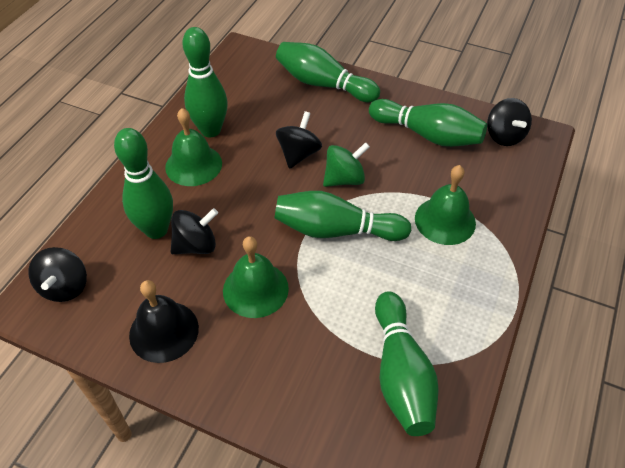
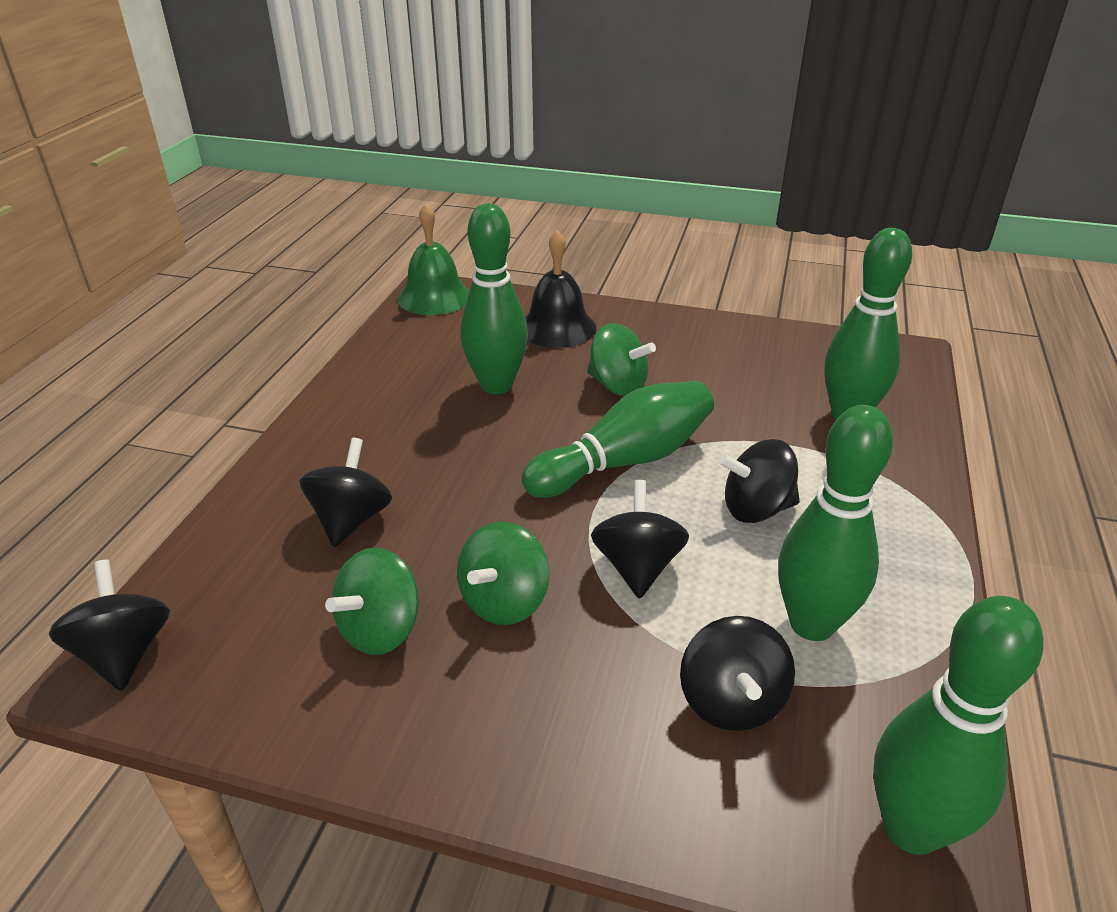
black spinning top: [28,247,87,302] [171,208,218,254] [276,111,322,169] [487,98,532,146] = 4 -> [49,560,170,691] [300,438,392,547] [591,480,689,599] [680,616,795,731] [718,439,800,523] = 5
green bell: [165,108,222,186] [223,236,289,318] [415,165,476,245] = 3 -> [398,203,470,315] = 1
green bowling pin: [114,128,173,239] [182,27,228,137] [275,191,411,241] [276,42,380,102] [369,99,487,147] [375,291,439,436] = 6 -> [460,203,528,394] [521,381,714,498] [778,405,893,641] [824,228,912,420] [873,596,1044,855] = 5
green spinning top: [323,142,370,187] = 1 -> [325,547,419,655] [457,522,549,625] [587,323,656,396] = 3

